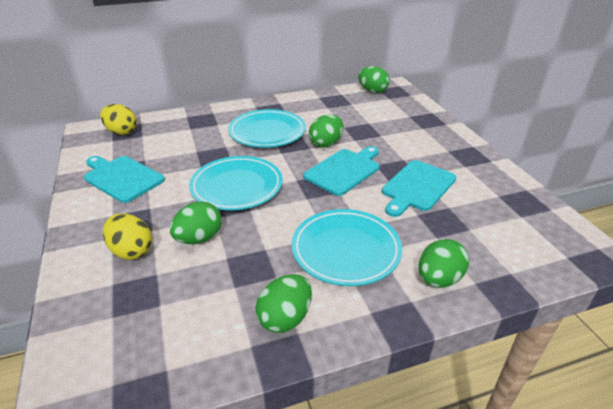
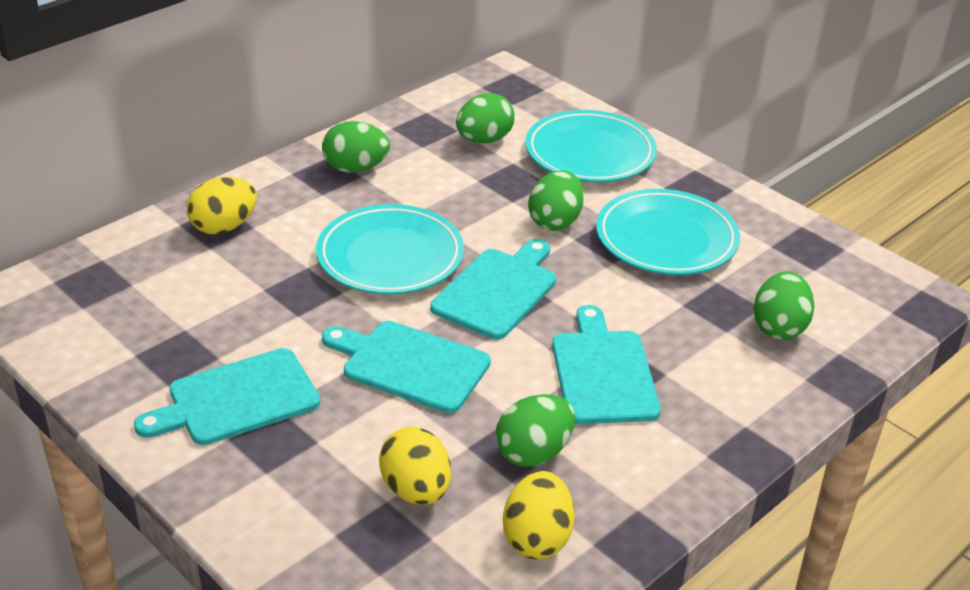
turquoise cutting board: [84,156,165,203] [303,146,379,196] [382,160,456,217] = 3 -> [134,348,320,445] [322,321,491,413] [430,239,556,339] [552,305,661,424] = 4
yellow egg: [100,104,137,135] [103,213,152,260] = 2 -> [187,177,257,235] [379,427,451,505] [503,471,575,560] = 3

